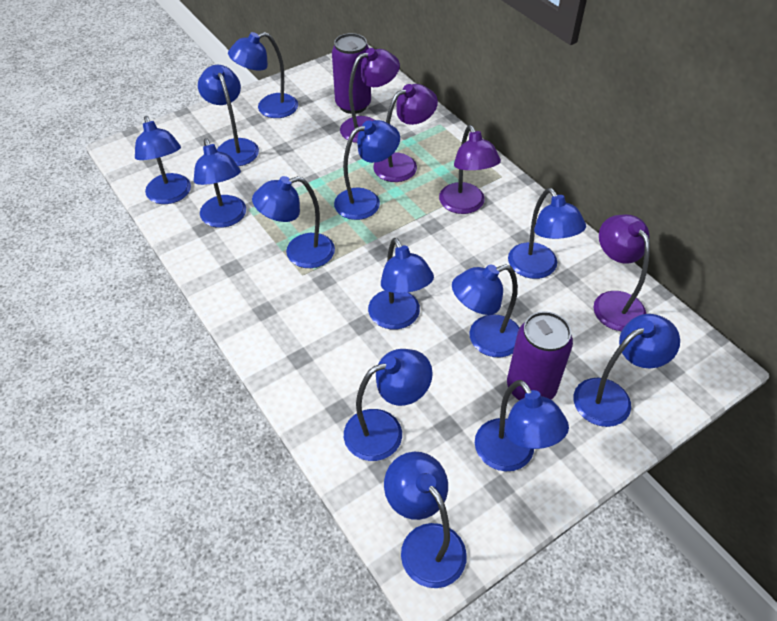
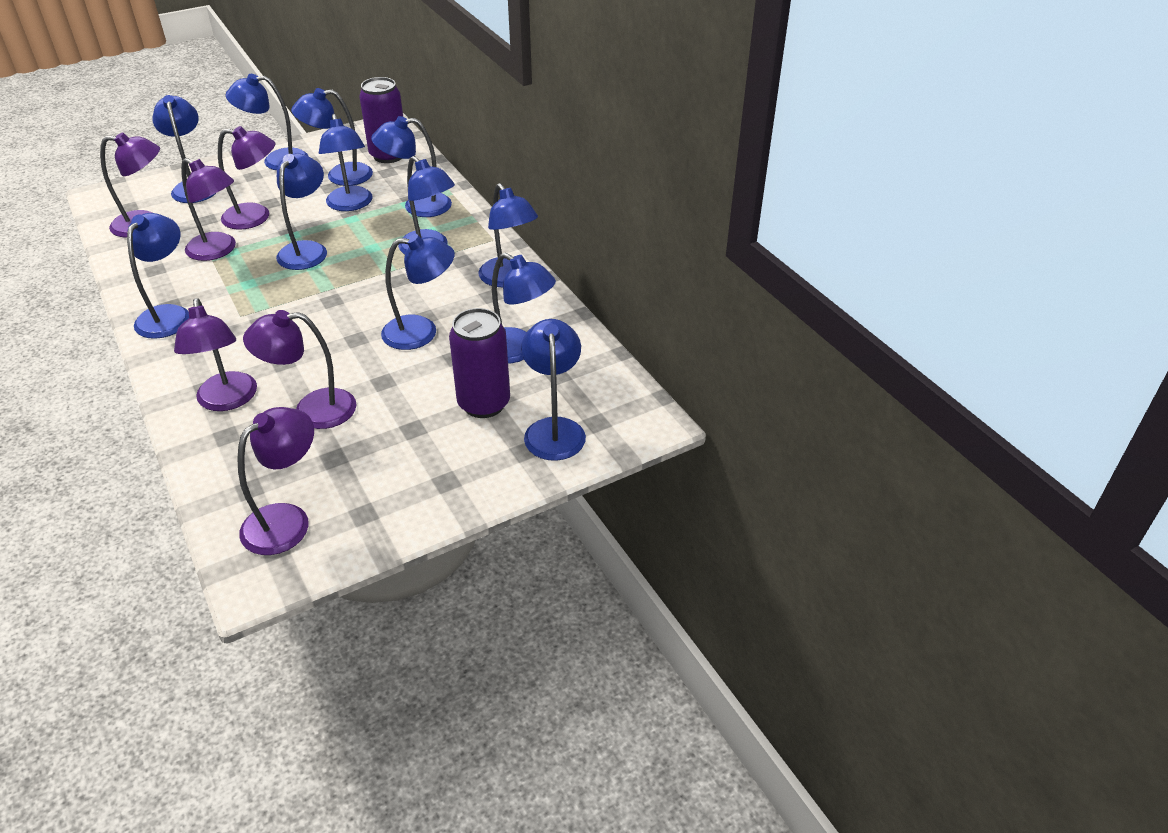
blue lamp: [135,116,191,204] [194,138,246,228] [198,65,259,166] [228,32,298,118] [252,176,335,268] [334,120,400,220] [344,349,433,461] [368,238,434,330] [384,452,467,588] [452,264,520,357] [475,380,569,472] [508,188,586,279] [573,314,680,427] = 13 -> [127,213,189,339] [152,95,216,203] [225,74,308,170] [276,153,327,270] [291,88,373,186] [319,114,372,211] [371,116,452,217] [381,234,455,350] [398,156,455,254] [478,183,538,287] [492,253,556,363] [521,319,586,461] = 12
purple lamp: [340,48,400,143] [373,84,438,182] [439,125,501,214] [594,215,650,331] = 4 -> [100,132,160,237] [174,298,257,411] [181,158,236,261] [218,126,275,230] [237,407,314,555] [243,310,357,429] = 6

